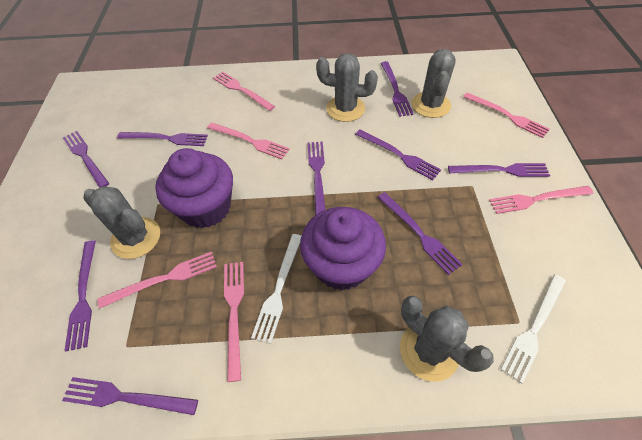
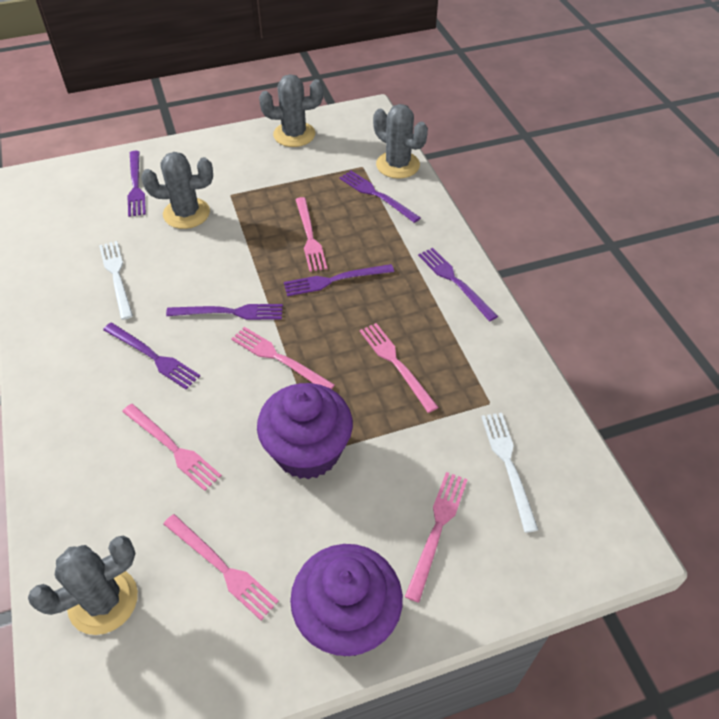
purple fork: [62,377,198,415] [63,131,109,188] [64,240,96,352] [117,132,208,146] [307,142,325,215] [355,129,441,180] [378,192,463,275] [381,61,414,117] [448,163,550,177] = 9 -> [103,323,200,389] [128,151,146,217] [166,304,283,320] [284,264,394,296] [339,171,421,223] [418,248,498,321] = 6

